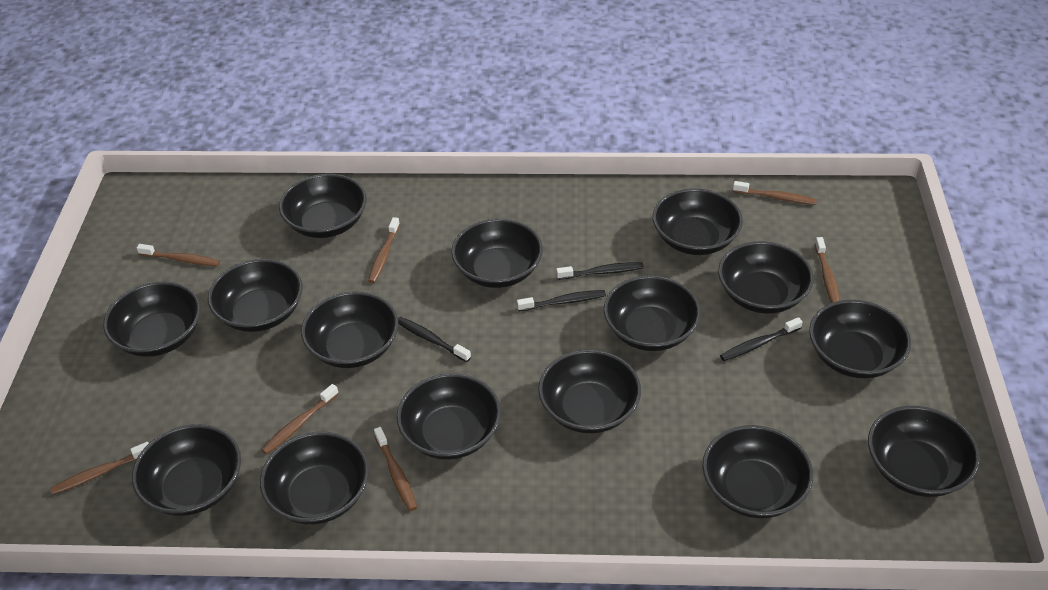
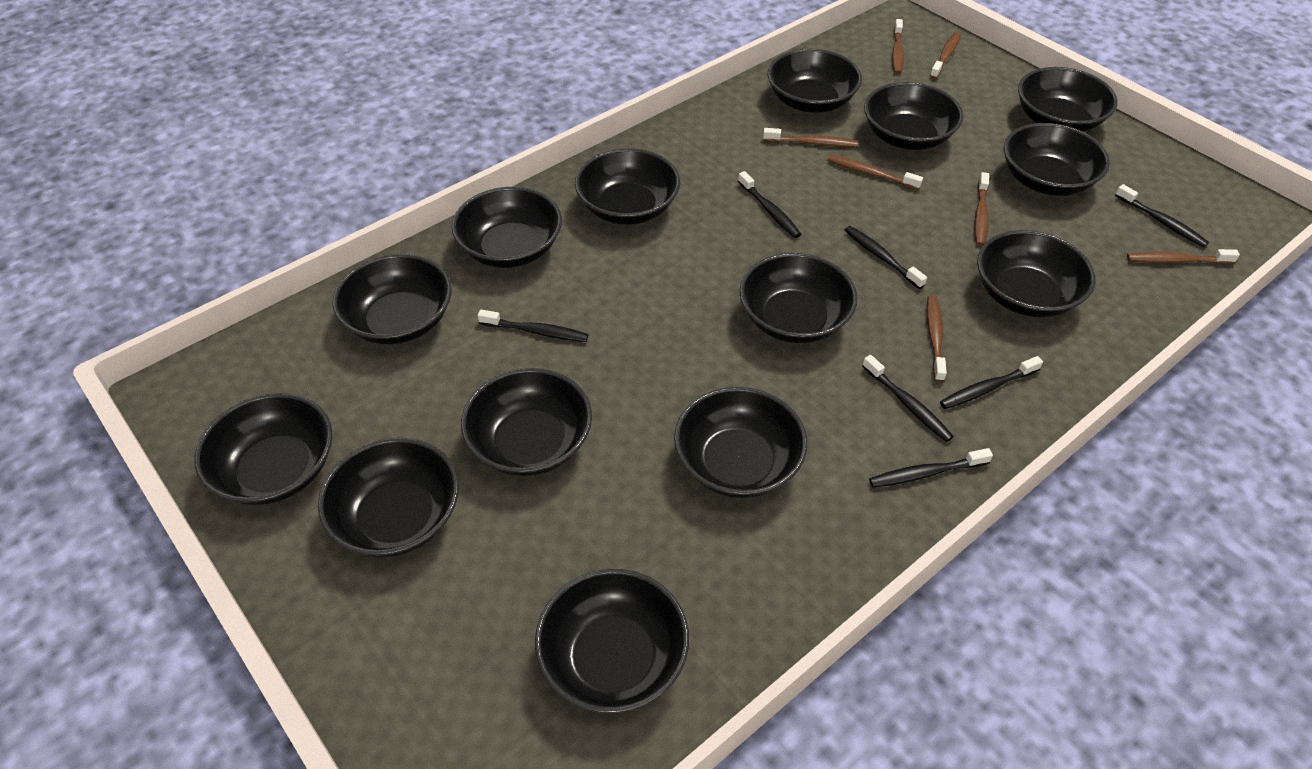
black bowl: [103,281,201,357] [132,424,241,516] [208,259,303,332] [260,432,369,524] [279,174,367,238] [301,291,399,368] [397,373,501,459] [451,219,543,288] [538,350,641,433] [604,275,701,351] [653,188,743,255] [702,425,813,518] [718,241,814,314] [809,300,911,378] [868,406,980,497] = 15 -> [194,393,333,505] [318,438,459,557] [332,254,452,344] [452,187,562,268] [461,368,592,476] [535,569,689,713] [575,148,680,225] [674,387,807,498] [739,253,857,343] [767,49,862,113] [864,82,963,150] [977,230,1095,317] [1004,123,1110,196] [1018,67,1118,132] = 14
black toothbrush: [398,317,471,362] [517,290,606,312] [556,262,644,280] [720,317,803,361] = 4 -> [478,310,588,342] [738,171,801,238] [845,226,927,289] [862,355,954,442] [869,448,993,488] [940,356,1043,409] [1115,184,1209,247] = 7

